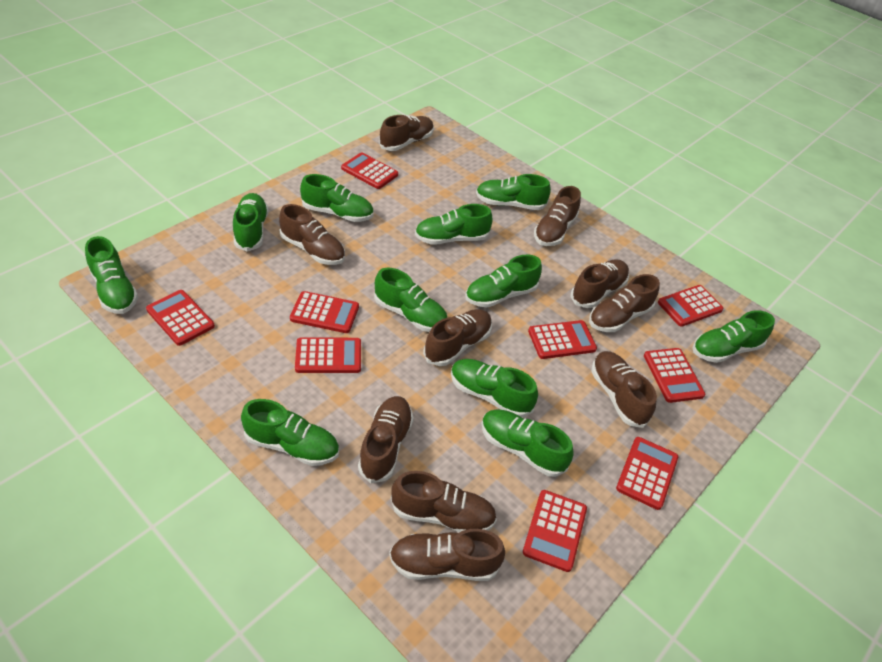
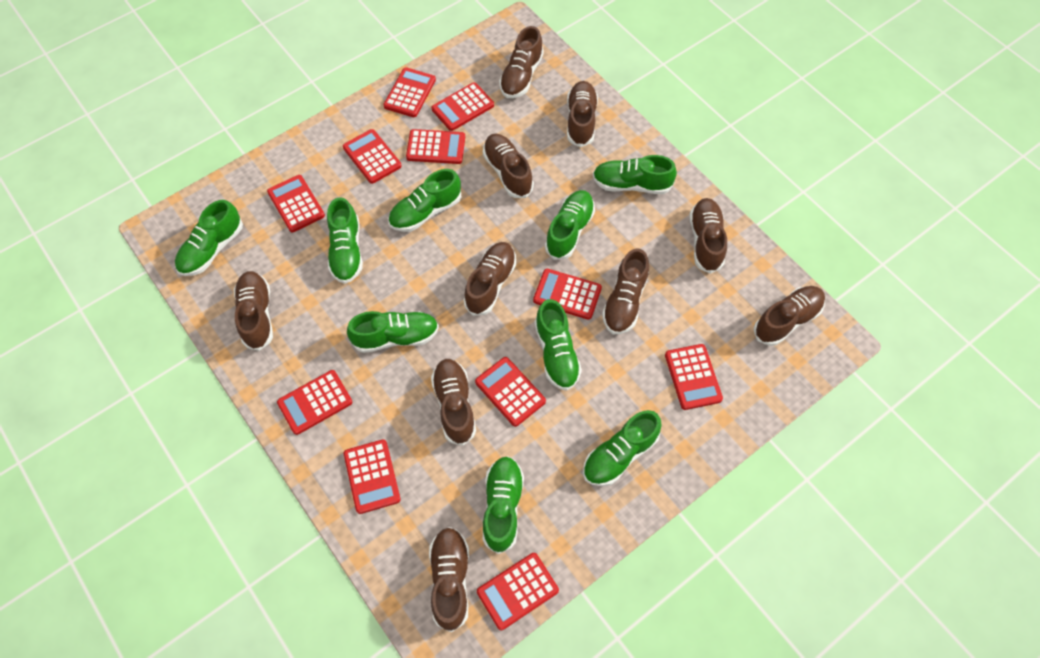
green shoe: [85,236,138,314] [233,193,269,252] [241,399,339,466] [300,174,373,222] [374,268,448,332] [415,204,492,245] [451,359,538,418] [465,255,542,307] [476,174,551,210] [482,409,574,477] [692,310,775,363] = 11 -> [175,200,243,276] [327,197,363,284] [347,311,439,353] [388,169,462,232] [483,456,524,554] [535,299,582,391] [545,190,595,260] [583,410,662,486] [593,155,677,194] = 9
red calculator: [146,290,215,346] [290,291,359,333] [295,337,361,373] [341,152,398,189] [523,490,587,572] [528,320,597,359] [616,437,678,510] [644,348,705,403] [658,285,724,327] = 9 -> [267,175,325,232] [277,370,352,435] [343,129,402,184] [344,440,401,514] [383,68,436,117] [406,129,465,164] [432,82,494,131] [475,357,546,427] [477,553,559,630] [533,269,602,320] [665,344,723,410] = 11

